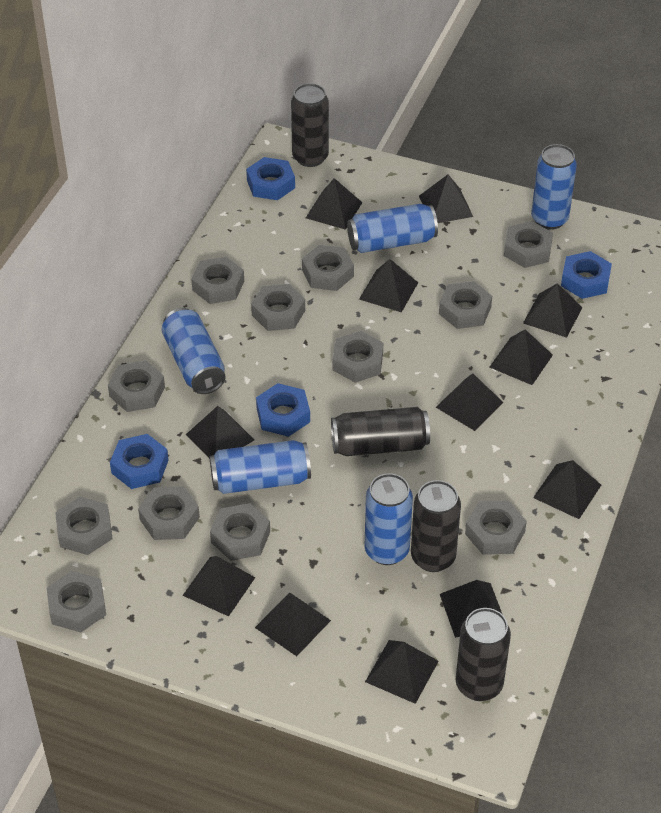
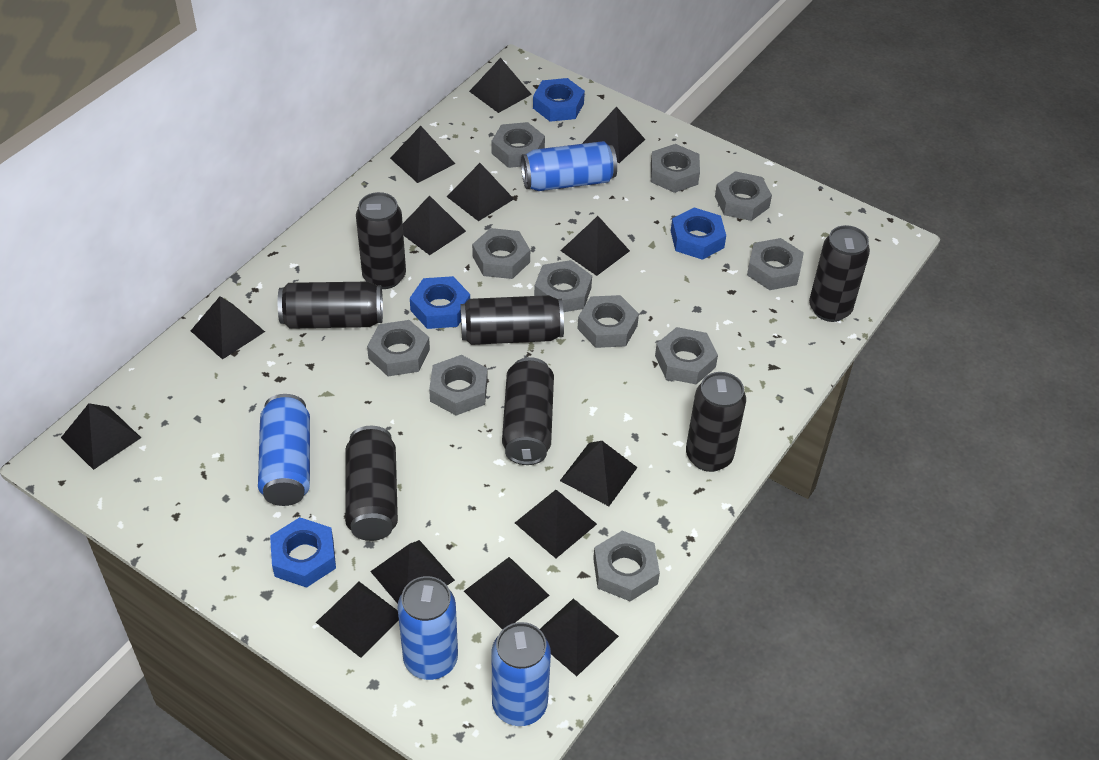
black can: [291,83,329,167] [331,407,430,456] [411,480,461,572] [456,608,511,701] = 4 -> [278,282,383,329] [345,426,398,541] [356,192,406,289] [460,295,564,345] [502,357,554,465] [686,372,746,472] [809,225,870,322] = 7
black pyramid: [182,556,256,617] [186,406,254,459] [255,593,331,656] [306,178,363,230] [359,259,418,312] [365,640,439,704] [419,175,473,223] [436,373,504,431] [440,580,503,638] [490,329,553,385] [523,283,583,338] [533,460,601,519] = 12 -> [61,403,141,470] [191,296,265,360] [316,582,399,658] [370,540,455,604] [390,126,455,183] [403,195,466,255] [447,163,514,221] [464,557,550,630] [469,58,532,113] [515,490,597,558] [540,598,619,676] [560,216,630,276] [560,441,638,506] [582,106,645,163] = 14
blue can: [161,308,226,394] [210,440,311,494] [347,204,438,253] [365,473,413,565] [531,144,577,230] = 5 -> [258,394,310,506] [397,576,458,680] [492,622,551,726] [521,141,617,191] = 4
grey nut: [47,571,106,633] [55,497,113,555] [108,361,165,412] [138,486,200,540] [191,257,244,304] [210,503,270,561] [251,284,305,331] [302,245,354,291] [333,331,383,383] [439,281,492,329] [465,501,527,555] [504,221,553,268] = 12 -> [367,320,430,376] [429,355,488,416] [472,228,530,279] [491,122,545,168] [534,260,592,312] [578,295,639,348] [593,531,660,601] [651,144,700,193] [655,327,718,384] [715,171,772,221] [747,238,804,290] = 11

